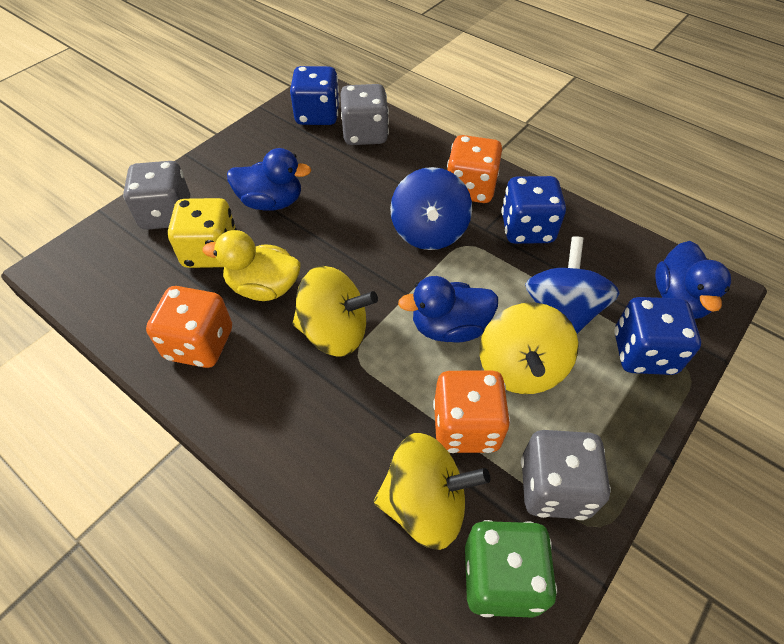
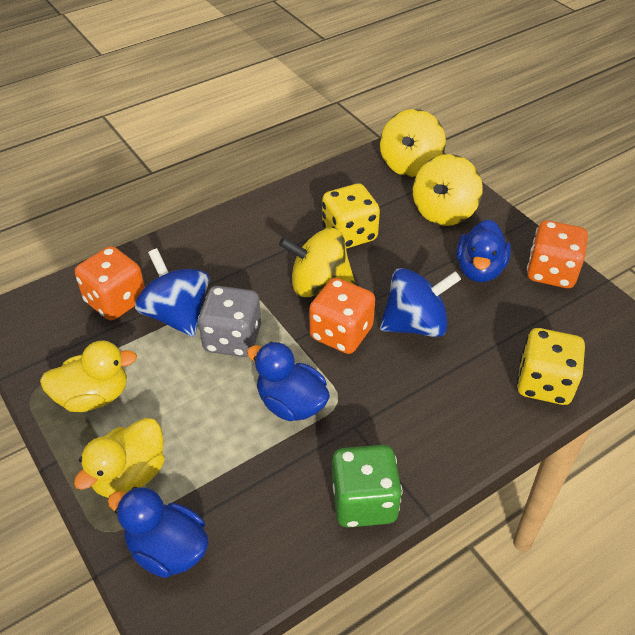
blue dice: [290,66,340,125] [501,176,566,244] [614,297,701,375] = 3 -> none = 0
grey dice: [123,161,190,230] [340,84,389,145] [521,430,611,520] = 3 -> [198,286,261,357] = 1
yellow dice: [168,198,237,268] = 1 -> [322,184,380,249] [517,328,585,405] = 2
yellow duck: [203,230,300,301] = 1 -> [40,341,137,412] [74,418,165,498] = 2

